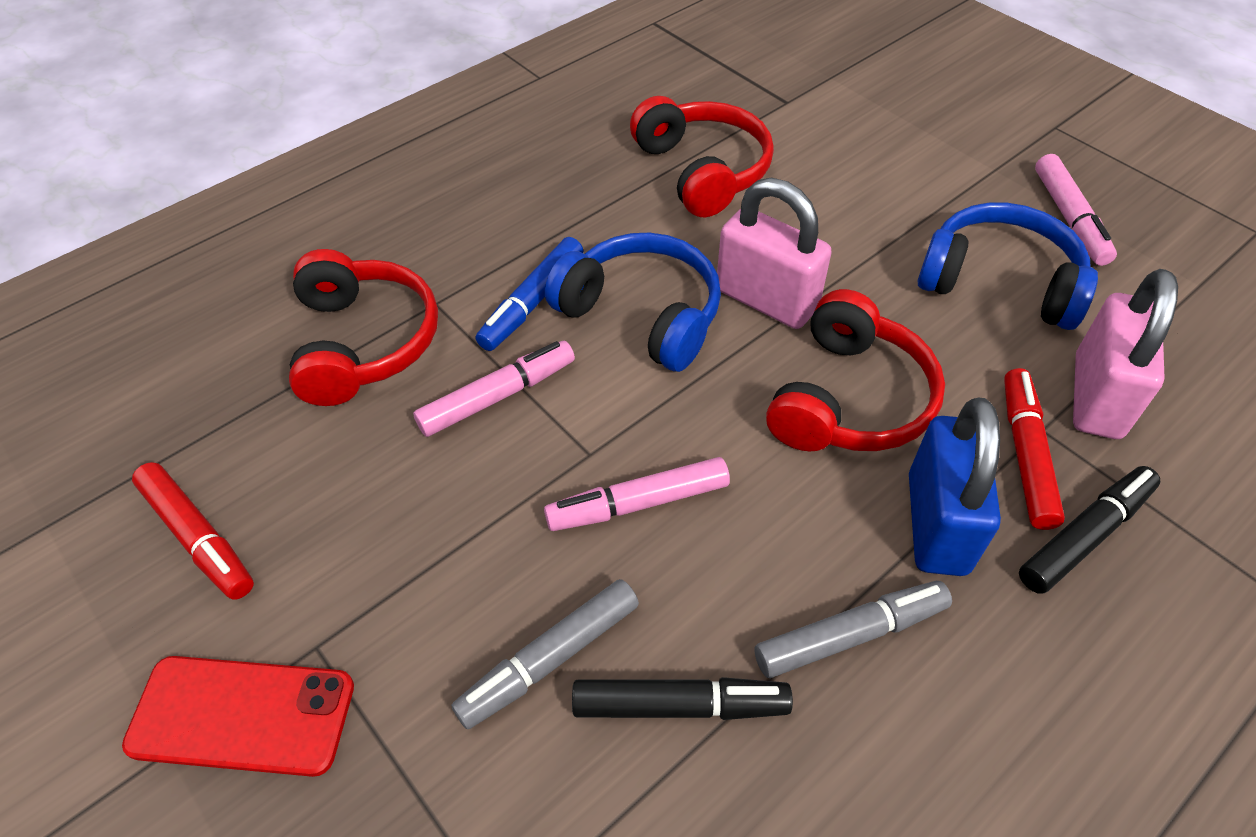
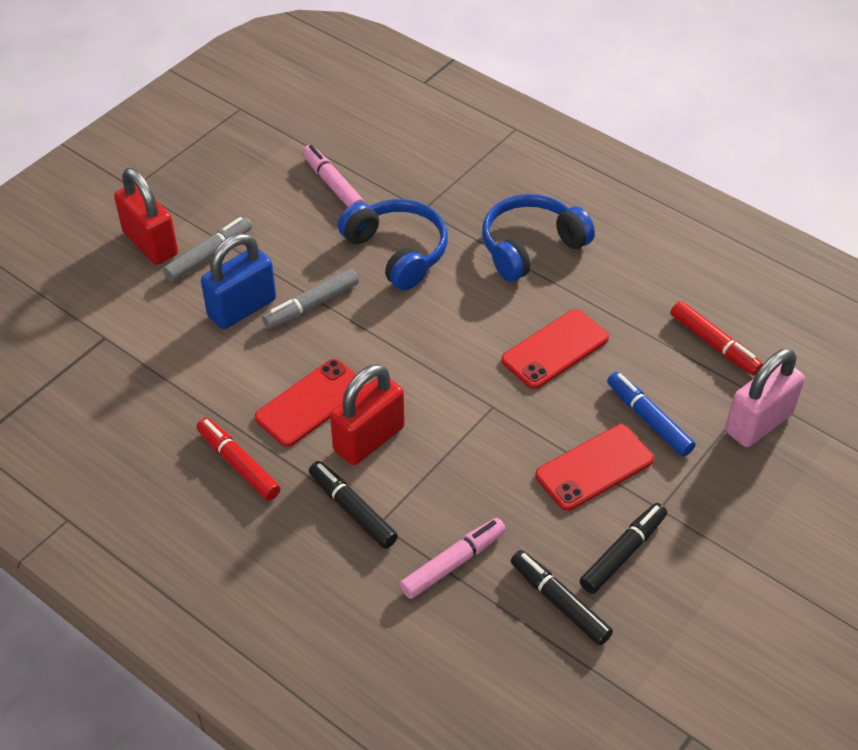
black marker: [572,677,793,720] [1019,466,1160,594] = 2 -> [309,461,398,549] [511,550,613,645] [580,503,667,594] = 3
pink marker: [413,341,575,437] [544,457,730,531] [1035,154,1117,266] = 3 -> [302,145,364,207] [400,518,506,599] = 2
pink padlock: [717,178,832,329] [1073,269,1178,439] = 2 -> [725,349,805,447] = 1
red headphones: [289,249,438,406] [630,96,774,217] [766,289,945,451] = 3 -> none = 0
red padlock: none = 0 -> [114,168,178,265] [330,364,405,465] = 2
red phone: [122,656,354,777] = 1 -> [255,359,366,447] [501,309,609,389] [535,424,654,511] = 3

